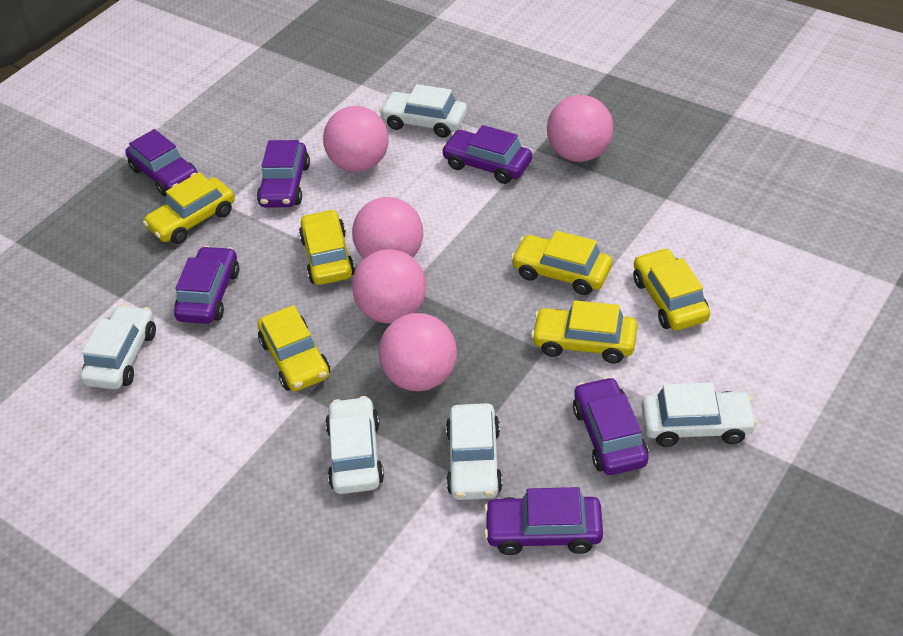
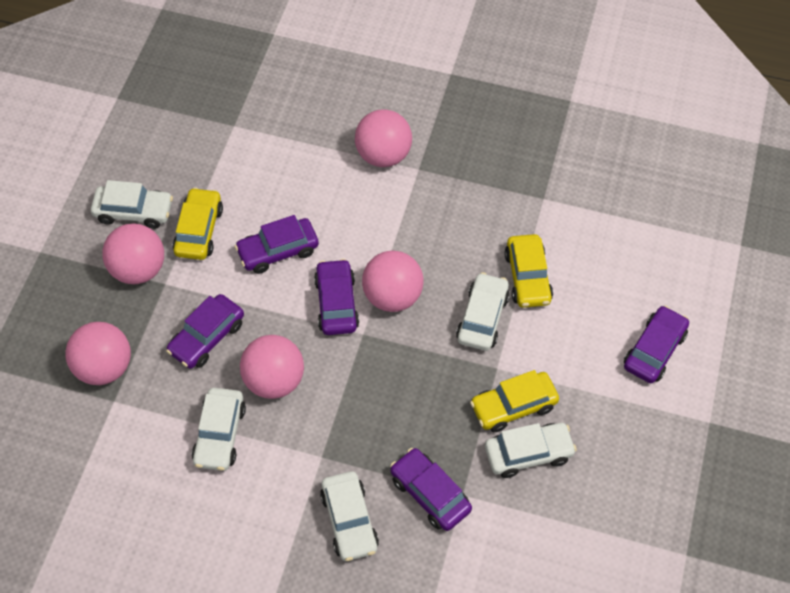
purple car: [125,129,198,196] [174,246,239,324] [257,140,310,207] [441,125,532,184] [484,487,603,555] [573,377,649,475] = 6 -> [166,294,244,369] [235,215,319,274] [314,259,359,335] [390,448,472,531] [624,305,689,383] = 5
yellow car: [143,172,235,244] [258,305,330,391] [299,209,355,285] [511,231,612,295] [531,300,637,364] [633,248,710,330] = 6 -> [173,187,223,260] [470,370,559,432] [504,234,553,308] = 3

